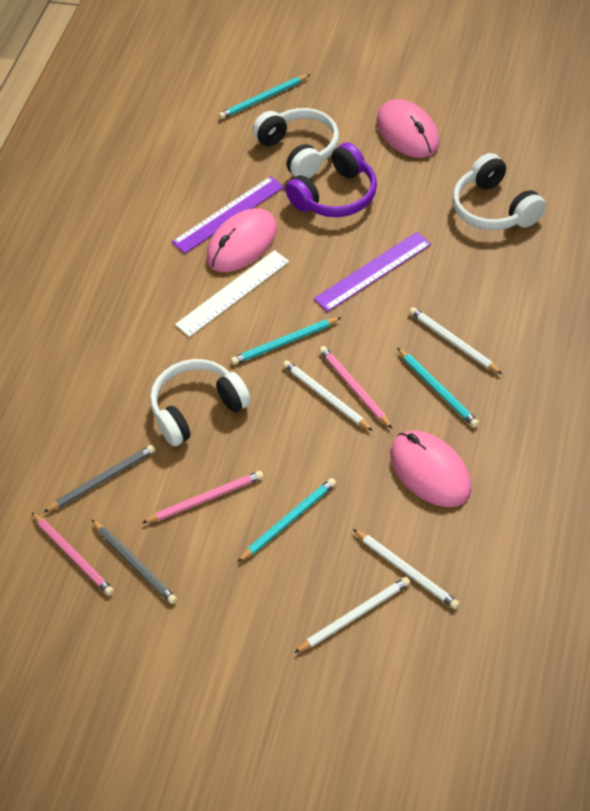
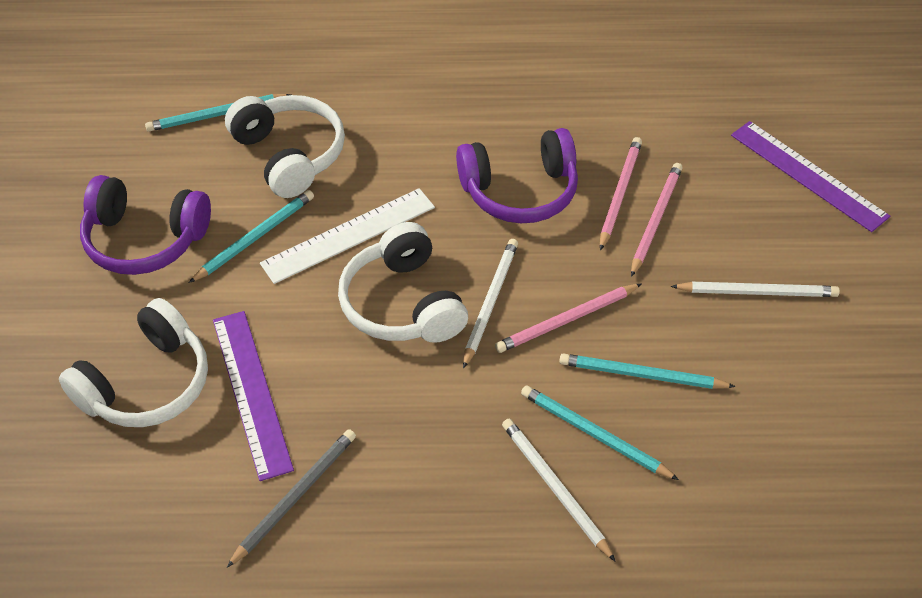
grey pencil: [43,445,155,513] [92,520,177,604] = 2 -> [227,429,356,568] = 1
pink mouse: [207,208,277,272] [377,99,440,158] [390,431,472,507] = 3 -> none = 0
purple headphones: [285,142,377,217] = 1 -> [80,175,211,275] [456,128,578,223] = 2
white pencil: [283,360,373,431] [294,577,410,653] [353,529,460,609] [409,307,502,374] = 4 -> [463,239,518,369] [502,419,616,562] [671,282,840,297] = 3

